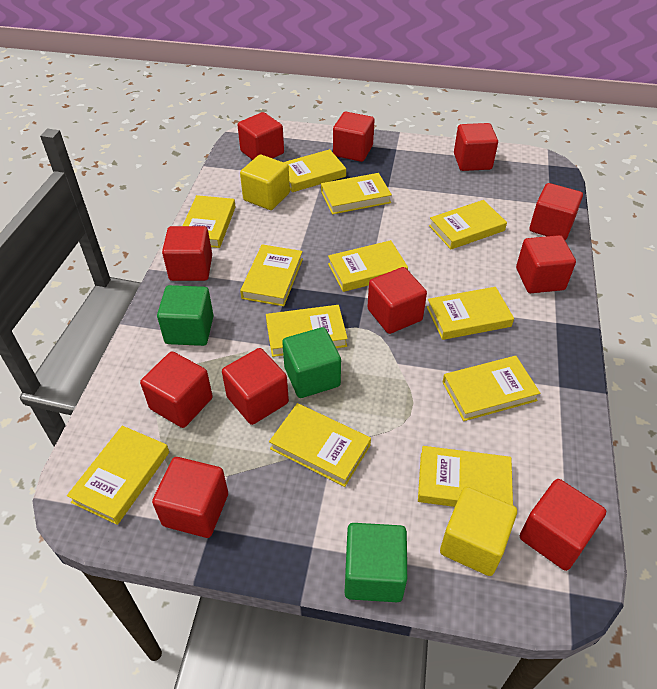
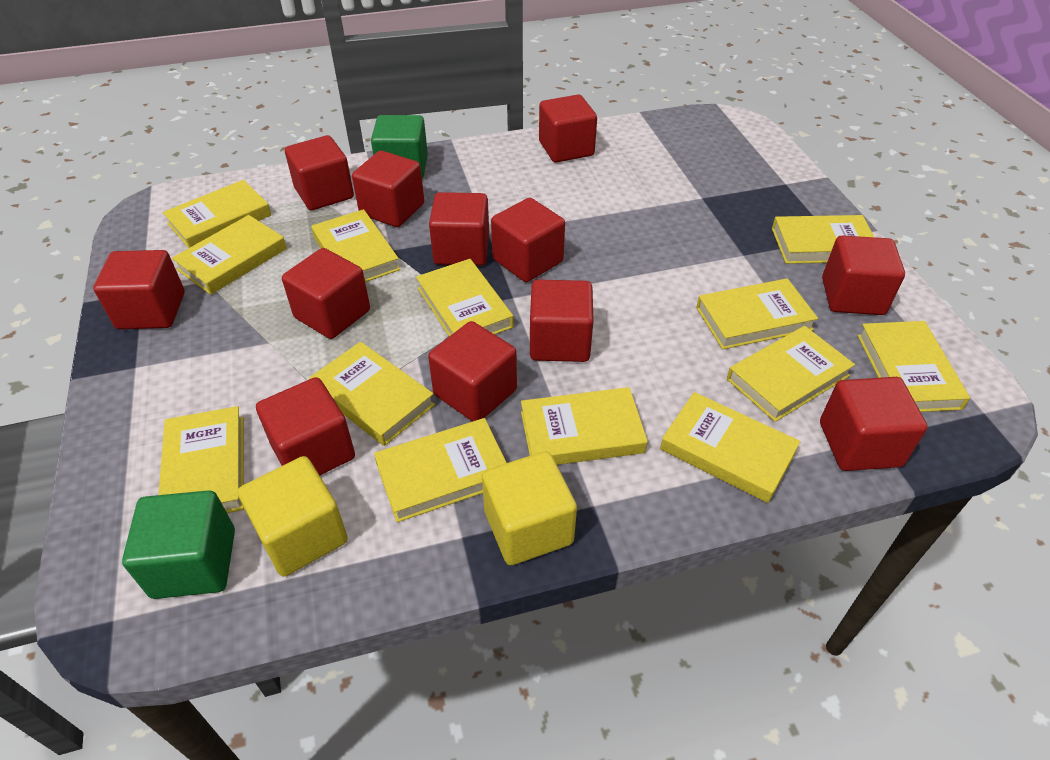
green cube: [157,285,214,346] [282,327,341,398] [345,523,407,602] = 3 -> [122,490,235,599] [371,115,428,179] = 2
red cube: [140,352,213,428] [152,457,228,538] [162,226,212,281] [222,348,289,425] [238,112,284,160] [333,112,374,162] [367,267,427,334] [454,123,498,171] [516,235,576,293] [520,479,606,571] [530,183,583,240] = 11 -> [93,250,185,329] [256,377,355,475] [282,248,370,339] [285,135,354,210] [352,151,424,227] [428,321,517,422] [429,192,489,266] [491,198,565,282] [530,280,594,362] [539,95,597,163] [820,377,928,471] [822,236,905,315] = 12
yellow book: [67,426,169,525] [183,195,236,248] [240,244,303,306] [266,305,348,357] [269,403,371,487] [284,149,346,192] [321,173,392,214] [328,240,408,292] [418,446,513,507] [427,287,514,340] [429,200,507,249] [443,356,540,421] = 12 -> [158,406,244,513] [163,180,271,248] [172,215,287,295] [309,342,435,446] [311,209,400,282] [374,418,507,522] [416,259,514,336] [521,387,648,465] [660,392,800,503] [696,278,818,350] [727,326,855,422] [772,215,874,264] [857,321,970,412] = 13

